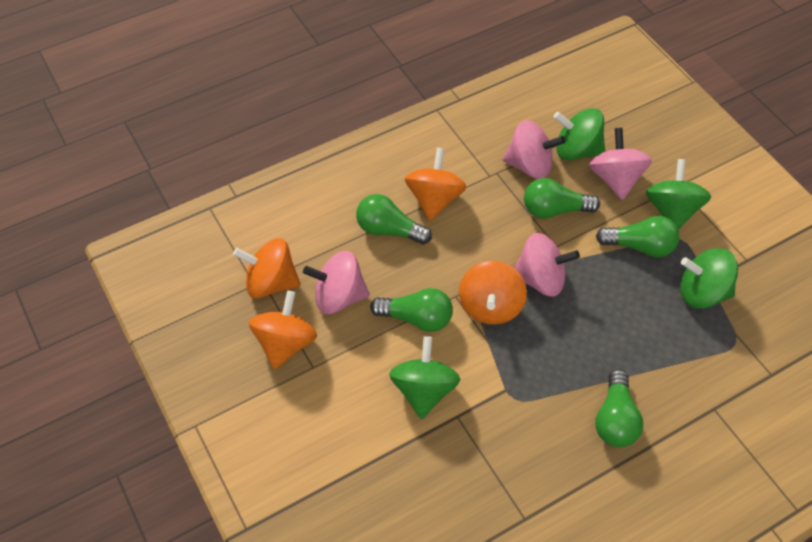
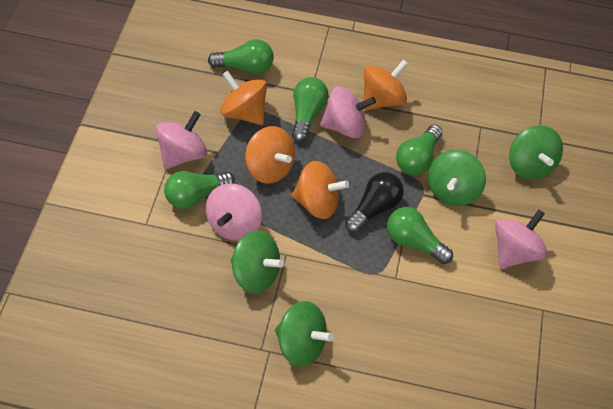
black light bulb: none = 0 -> [345,172,404,233] = 1

